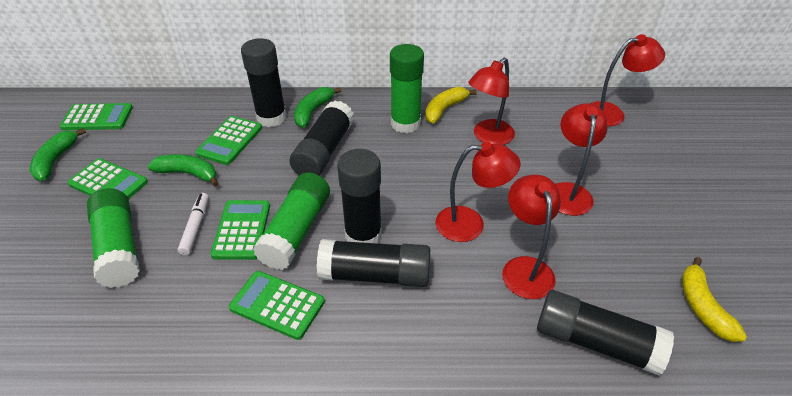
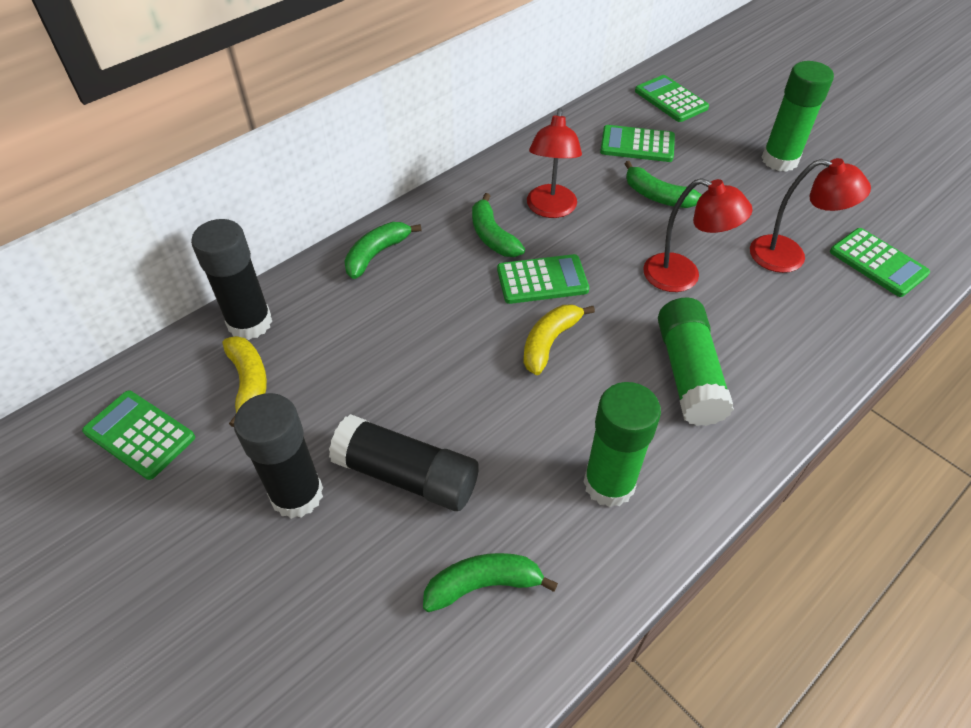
black glue stick: [241,38,287,127] [289,100,354,176] [317,239,430,287] [337,149,382,244] [537,290,674,376] = 5 -> [191,219,272,340] [234,393,323,519] [329,414,479,511] = 3
green banana: [29,128,86,181] [148,154,219,186] [294,87,341,128] = 3 -> [344,222,422,279] [423,553,558,612] [472,193,525,257] [625,161,701,208] = 4
red lamp: [435,142,520,242] [468,57,515,145] [502,175,561,299] [556,103,608,216] [590,34,665,126] = 5 -> [527,108,582,218] [643,178,753,292] [750,158,871,273] = 3
white marker: [177,193,209,255] = 1 -> none = 0

